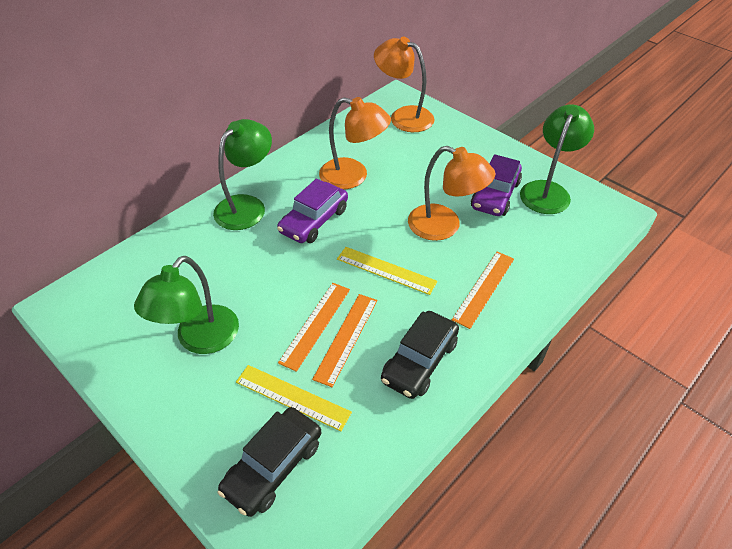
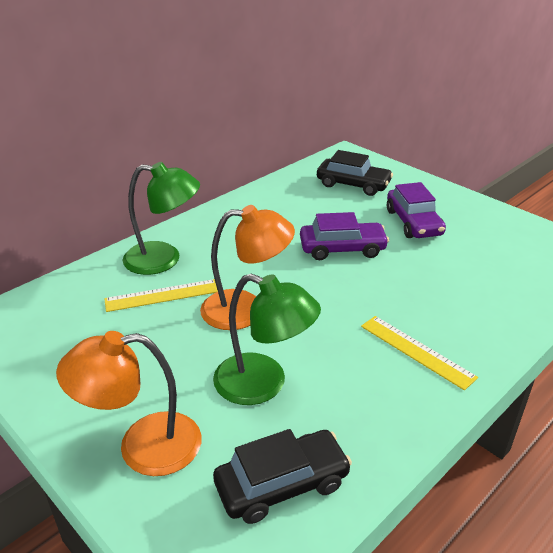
green lamp: [134,256,239,354] [213,119,272,230] [520,104,594,214] = 3 -> [123,162,200,275] [213,274,321,405] = 2
orange lamp: [319,97,391,189] [374,37,434,132] [408,146,495,241] = 3 -> [56,331,202,476] [200,205,295,330] = 2
orange ruler: [278,283,350,372] [312,294,377,387] [452,252,514,329] = 3 -> none = 0

